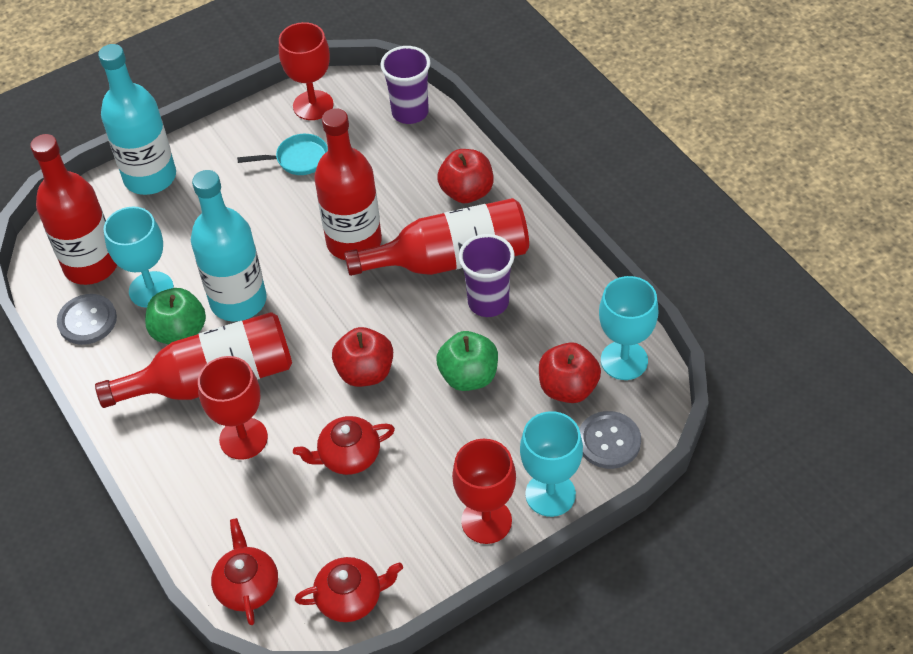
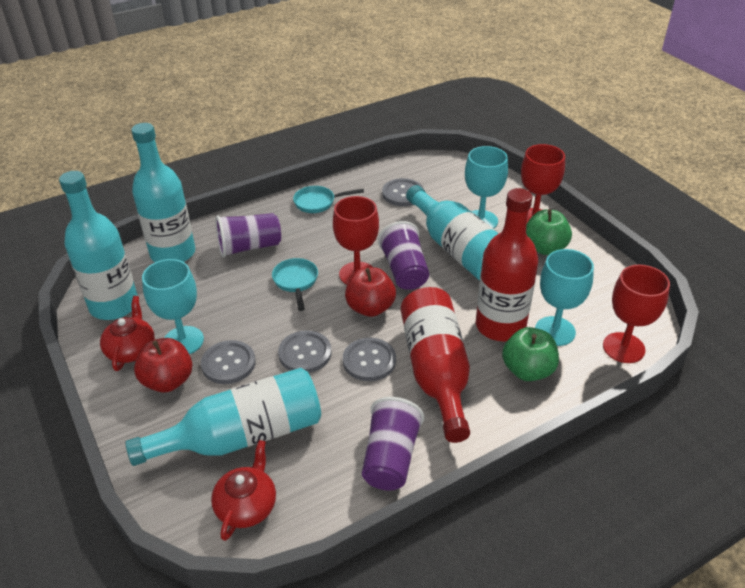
grey button: [57,294,117,345] [579,411,641,469] = 2 -> [201,340,256,384] [278,331,332,373] [343,338,396,381] [382,178,424,206] = 4
purple cup: [381,46,430,124] [459,234,515,317] = 2 -> [215,213,281,258] [362,397,424,491] [378,221,429,290] = 3
red apple: [332,327,393,387] [437,149,494,203] [539,342,601,403] = 3 -> [134,338,192,392] [345,267,396,317] = 2
red bottle: [30,134,117,285] [95,312,292,408] [314,108,382,260] [344,198,529,276] = 4 -> [401,287,470,443] [476,188,538,341] = 2
red teapot: [211,518,278,625] [293,416,395,475] [295,557,403,622] = 3 -> [100,296,155,371] [211,440,276,541] = 2
turquoise bottle: [98,44,176,195] [191,170,267,321] = 2 -> [59,171,138,320] [125,368,321,466] [131,123,195,262] [406,185,499,281] = 4
turquoise pan: [237,134,328,175] = 1 -> [272,258,318,311] [293,186,364,213] = 2

